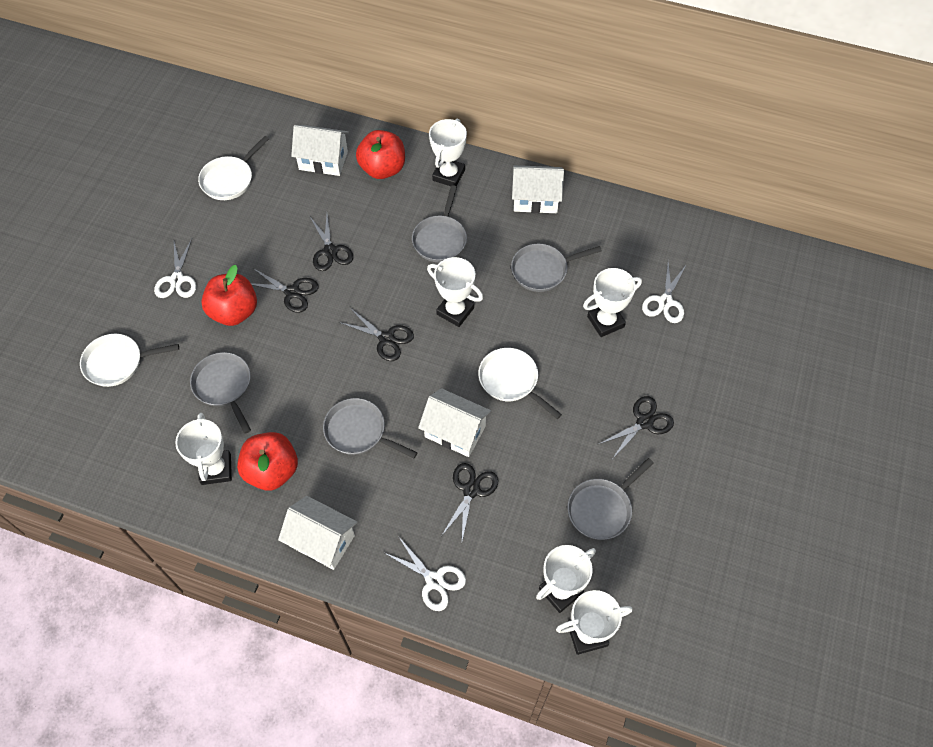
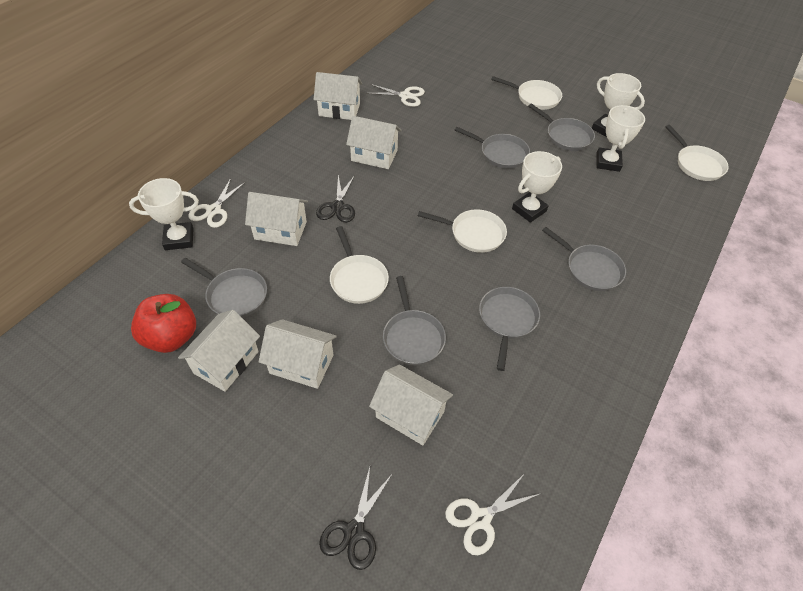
black scissors: [251,268,319,313] [310,214,353,271] [339,308,414,361] [442,463,498,541] [599,396,674,458] = 5 -> [316,175,355,222] [319,467,393,570] = 2
grey pan: [190,352,251,434] [323,398,418,458] [412,185,467,262] [511,244,602,292] [568,458,654,540] = 5 -> [181,258,267,318] [383,276,446,365] [455,127,530,169] [479,287,540,371] [528,103,595,151] [542,227,626,291] = 6
red apple: [201,265,257,326] [237,432,298,490] [356,130,405,179] = 3 -> [131,294,196,353] = 1
white house: [278,496,357,570] [291,125,349,176] [418,388,491,457] [512,165,564,213] = 4 -> [178,310,260,392] [245,192,308,246] [259,319,337,389] [314,72,362,120] [346,116,402,169] [369,364,453,445] = 6
white pan: [80,334,179,387] [198,136,269,200] [478,348,562,419] = 3 -> [330,226,389,304] [418,209,507,253] [491,76,562,110] [666,125,729,181] = 4
white trophy: [175,413,232,485] [427,257,483,327] [429,119,467,186] [536,545,596,613] [556,590,632,655] [583,268,642,337] = 6 -> [129,178,199,250] [512,151,562,223] [592,73,645,137] [596,105,645,172] = 4

